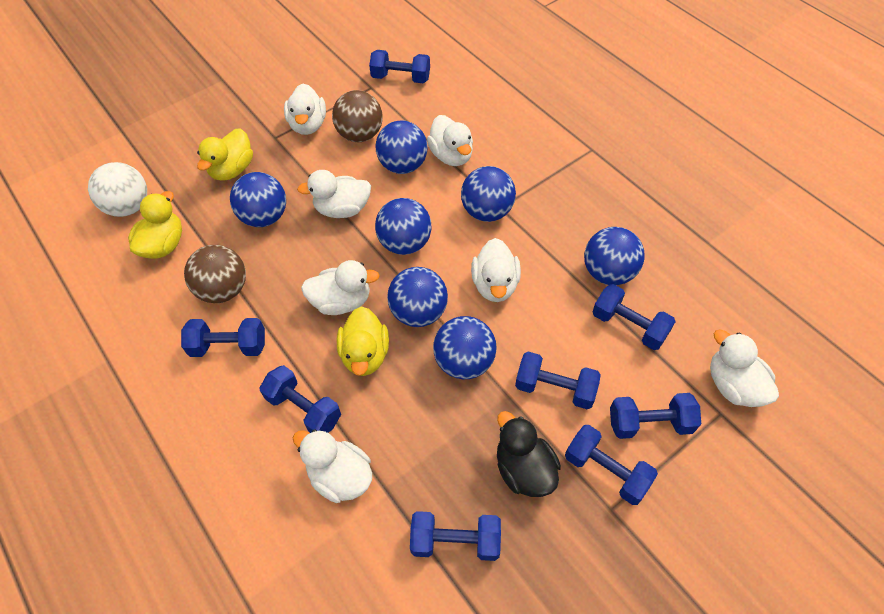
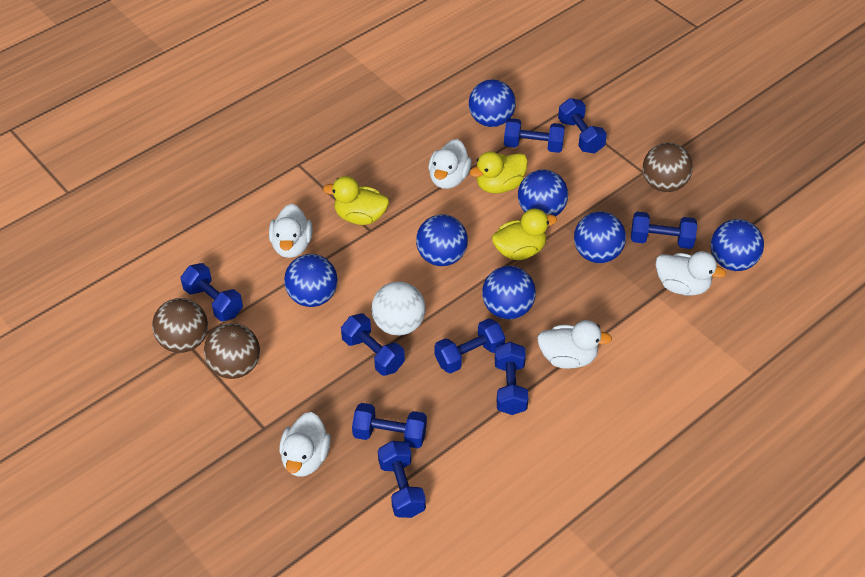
black duck: [497,411,561,497] = 1 -> none = 0
blue dumbbell: [181,318,265,357] [260,365,341,433] [369,50,430,83] [410,511,501,561] [515,352,601,409] [565,425,658,505] [593,284,676,350] [610,393,701,439] = 8 -> [181,263,243,321] [341,314,405,376] [352,403,427,448] [378,441,426,518] [435,318,505,373] [495,342,528,415] [504,118,565,153] [558,98,607,153] [631,212,697,249] = 9
brown ball: [184,245,246,303] [332,90,383,142] = 2 -> [152,298,208,353] [204,323,260,379] [643,143,693,192] = 3
white duck: [284,83,326,135] [293,429,372,503] [297,170,371,218] [301,260,380,315] [427,115,473,166] [471,238,521,302] [710,330,779,407] = 7 -> [269,204,312,258] [279,412,331,477] [428,139,472,189] [537,320,612,369] [656,251,726,296] = 5

